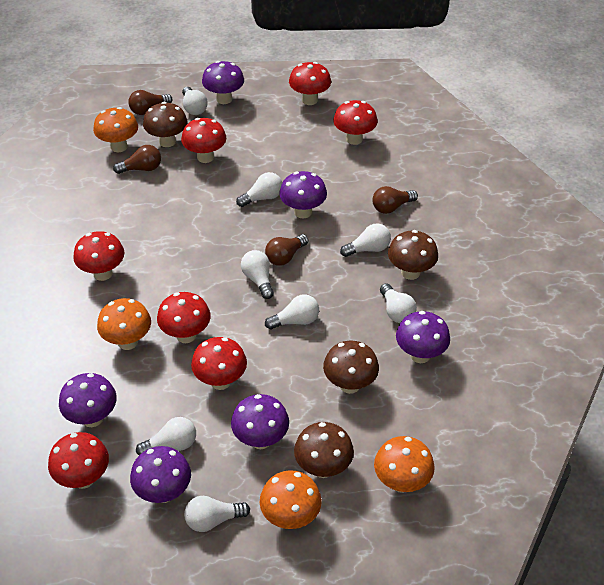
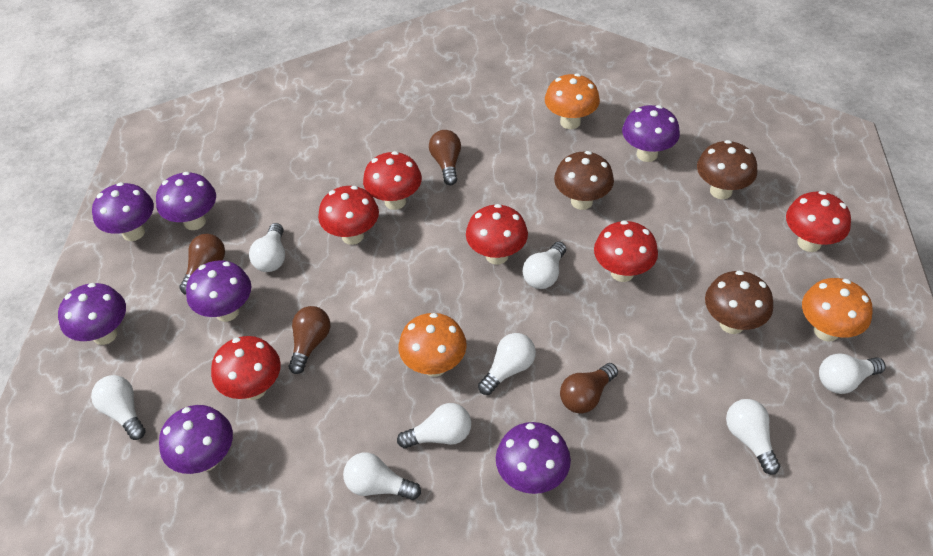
brown mushroom: [143,102,187,147] [294,422,354,478] [323,341,379,394] [388,230,438,280] = 4 -> [554,151,614,210] [697,140,757,199] [705,270,773,334] = 3
orange mushroom: [93,107,138,152] [97,298,151,350] [260,470,322,529] [374,436,435,493] = 4 -> [399,313,467,377] [545,73,600,129] [802,278,873,342] = 3
purple mushroom: [59,373,117,427] [130,446,191,503] [202,61,244,104] [231,394,289,449] [279,171,327,218] [396,311,450,363] = 6 -> [58,283,126,345] [92,182,154,241] [156,172,216,230] [159,405,233,474] [186,260,251,322] [496,422,571,494] [622,105,680,162] = 7
red mushroom: [48,432,109,489] [73,231,125,281] [157,292,211,343] [181,118,226,163] [191,337,247,390] [289,62,331,105] [333,100,378,145] = 7 -> [211,336,281,400] [318,186,379,245] [363,151,422,210] [466,204,528,265] [594,220,658,282] [786,191,851,252] = 6

